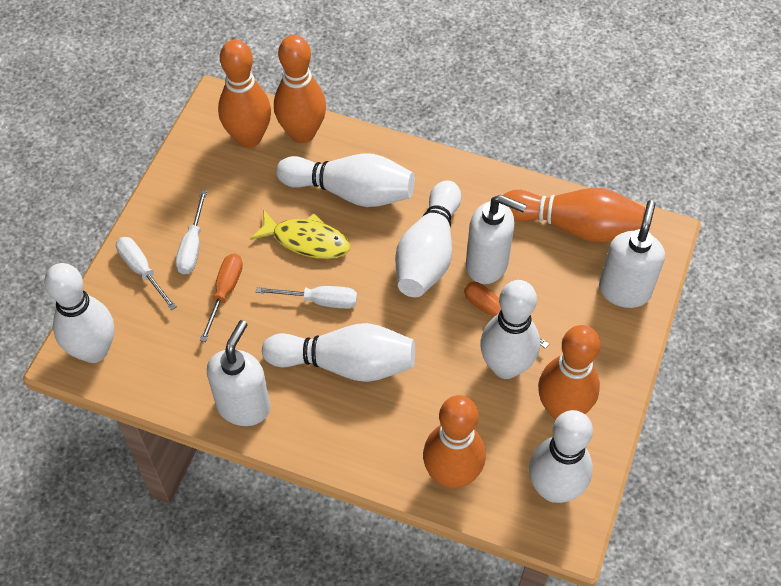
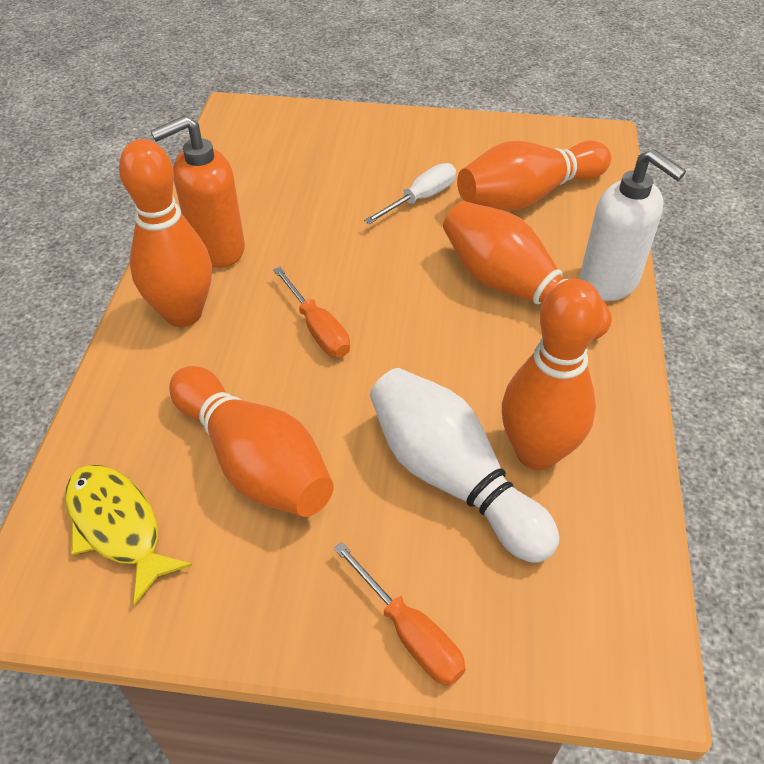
orange soap dispenser: none = 0 -> [151,115,245,268] = 1
white bowling pin: [44,263,114,363] [262,323,415,382] [276,153,415,207] [395,180,461,297] [480,280,540,379] [529,410,593,503] = 6 -> [370,368,559,563] = 1
white screwdriver: [116,237,177,310] [176,190,207,274] [256,286,357,309] = 3 -> [364,163,456,224] = 1
white soap dispenser: [207,320,270,426] [466,195,526,284] [599,200,665,308] = 3 -> [579,149,686,301] = 1

